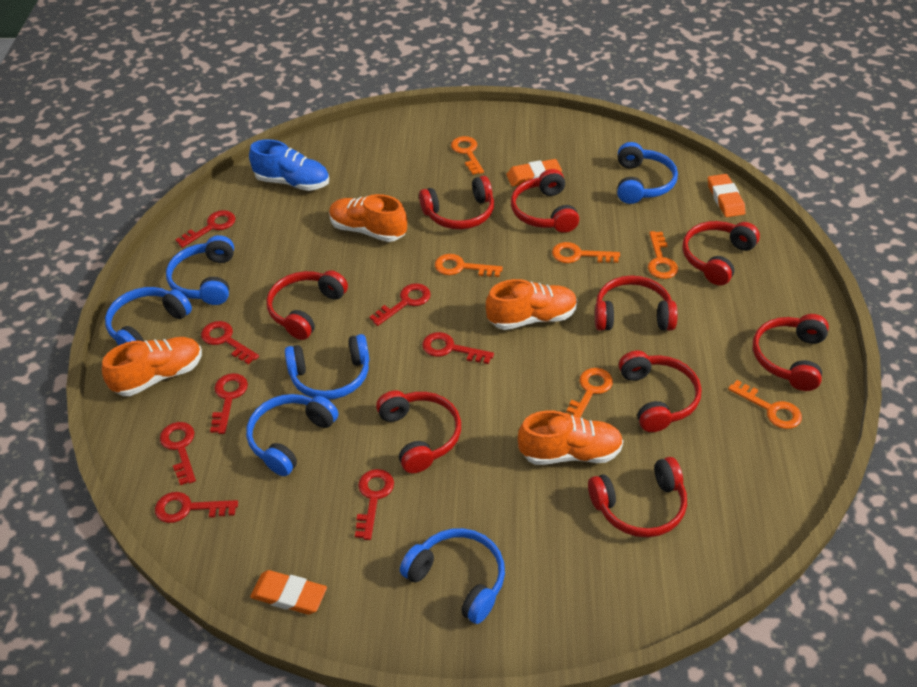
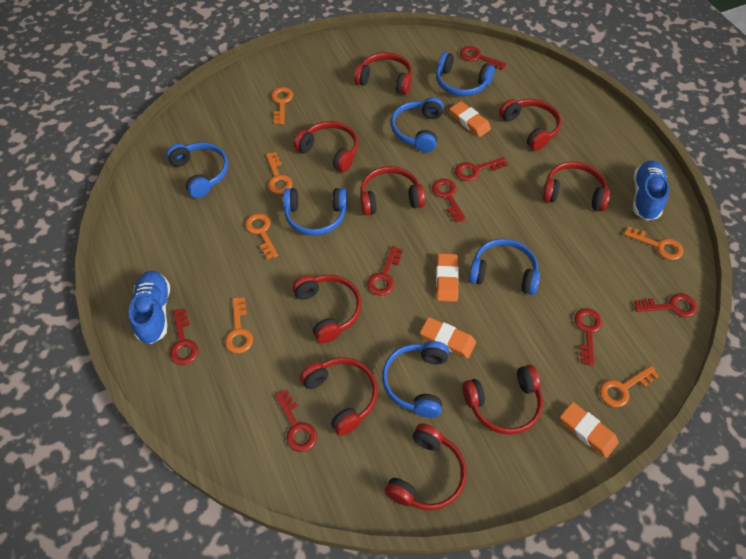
blue shoe: [249,139,329,191] = 1 -> [129,271,170,344] [633,161,670,220] = 2
orange eraser: [250,570,327,614] [506,159,562,186] [708,174,745,217] = 3 -> [420,317,476,358] [436,253,459,302] [449,101,491,137] [560,402,619,458] = 4
orange shoe: [102,337,202,396] [329,194,407,242] [486,279,577,330] [518,411,623,465] = 4 -> none = 0

